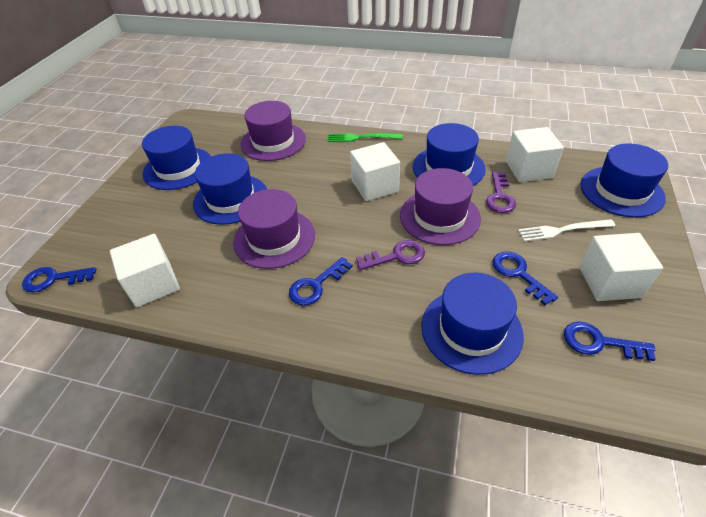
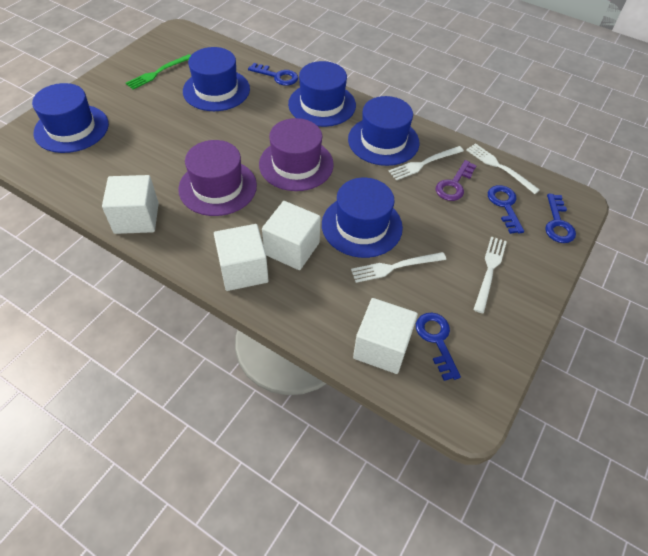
purple hat: [233,189,315,269] [240,101,306,161] [400,168,481,245] = 3 -> [178,140,257,216] [259,118,334,191] = 2
purple key: [356,240,425,270] [486,172,516,213] = 2 -> [436,160,477,201] = 1
white fork: [518,219,615,242] = 1 -> [351,252,446,283] [389,146,464,181] [466,143,540,194] [473,236,507,313] = 4

